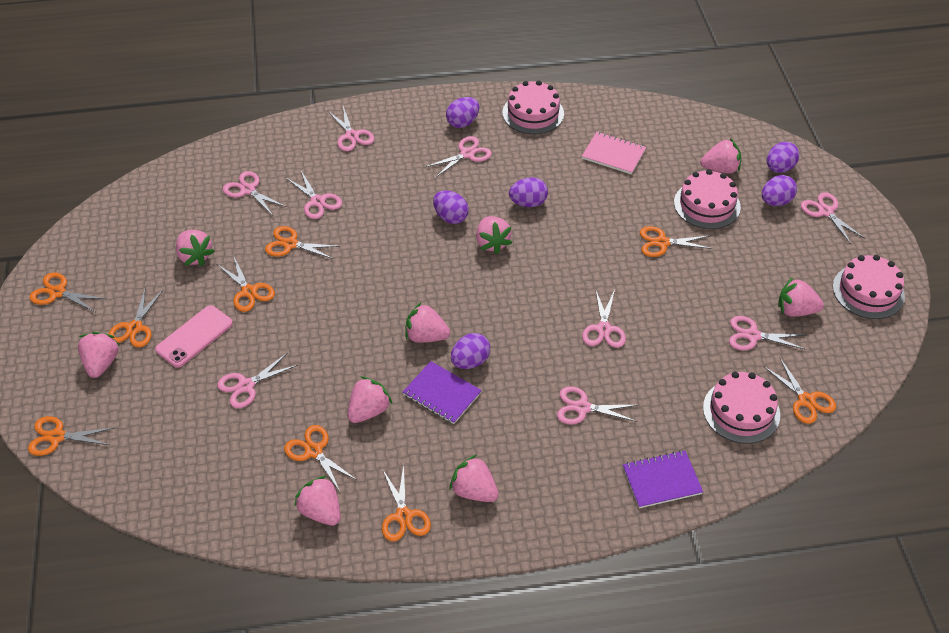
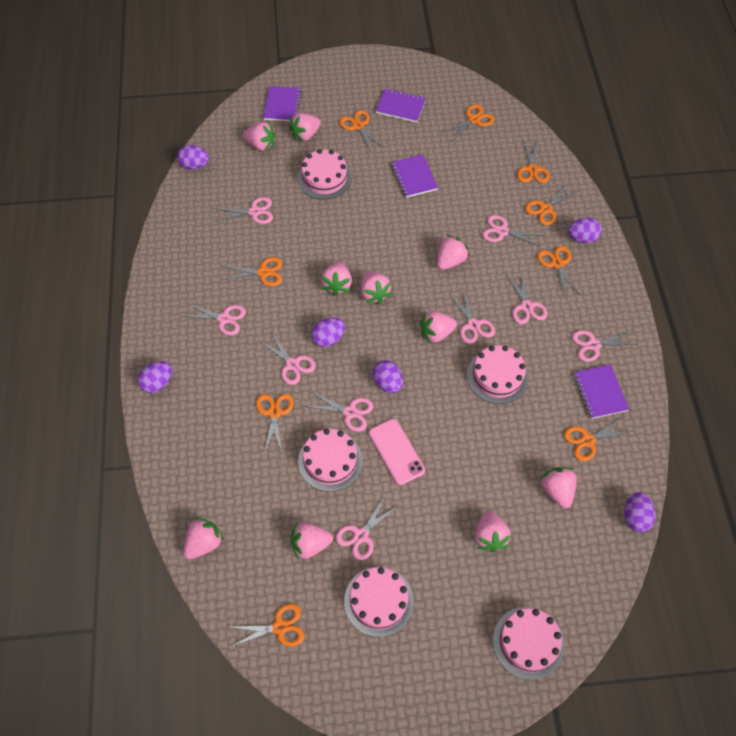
pink cake: [503,80,564,134] [674,169,741,229] [703,372,780,444] [833,255,905,319] = 4 -> [298,149,352,200] [298,429,363,492] [344,567,414,637] [467,345,529,404] [493,607,564,680] = 5
pink notebook: [582,132,646,174] = 1 -> none = 0
pink strawberry: [78,332,120,378] [176,230,215,266] [294,475,341,526] [348,376,392,423] [405,303,450,343] [449,455,499,502] [476,216,512,254] [700,138,741,173] [778,277,824,317] = 9 -> [183,517,224,559] [243,122,276,152] [289,113,321,142] [291,522,333,560] [321,262,352,296] [361,271,392,304] [420,311,457,344] [437,235,469,270] [475,510,511,552] [540,467,577,508] = 10
purple notebook: [403,361,482,424] [623,450,703,508] = 2 -> [263,86,302,121] [376,88,426,122] [392,155,438,198] [574,365,629,419] = 4

